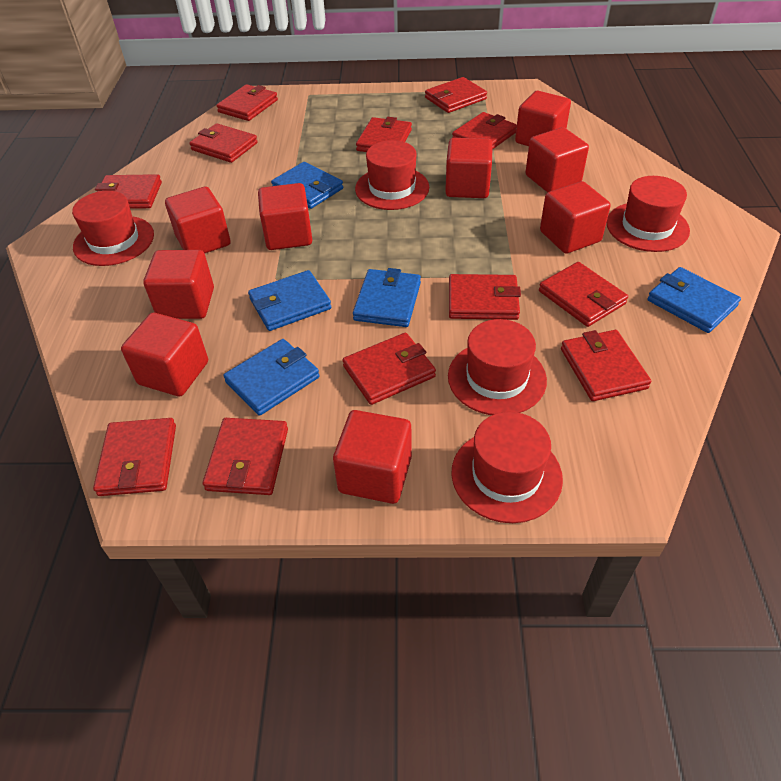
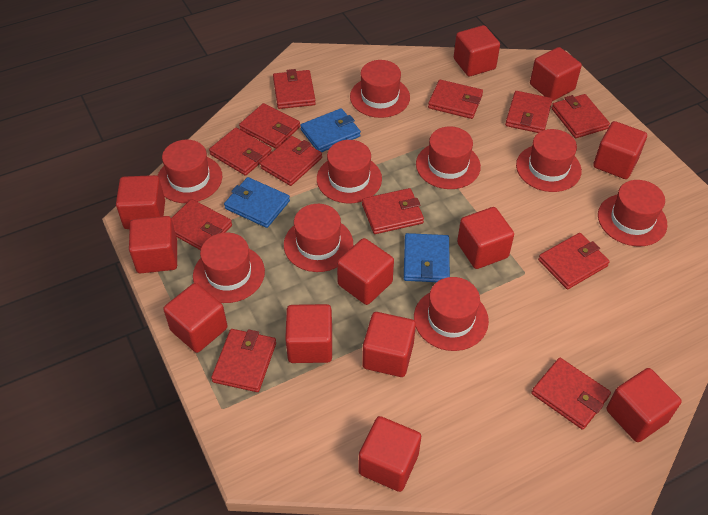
blue wallet: [223,339,320,416] [248,270,331,331] [271,162,343,209] [353,268,421,327] [647,267,741,333] = 5 -> [224,177,290,228] [300,108,361,152] [404,233,450,282] = 3
red cube: [121,313,208,396] [144,250,214,319] [165,187,231,253] [258,183,312,250] [333,410,412,504] [445,138,493,198] [515,91,571,146] [525,127,589,192] [540,181,610,254] = 9 -> [116,175,165,229] [129,216,177,273] [163,283,228,353] [285,304,332,363] [337,238,394,305] [359,416,421,492] [362,312,416,377] [454,25,500,76] [457,207,514,269] [530,47,582,101] [593,121,647,179] [606,368,682,442] = 12
red hat: [72,191,154,266] [355,140,429,210] [448,319,547,415] [451,412,563,523] [607,176,690,252] = 5 -> [158,140,222,203] [193,232,265,303] [284,204,353,272] [317,140,382,203] [350,60,410,118] [414,277,489,351] [416,126,481,189] [516,129,582,192] [598,180,667,246] = 9

